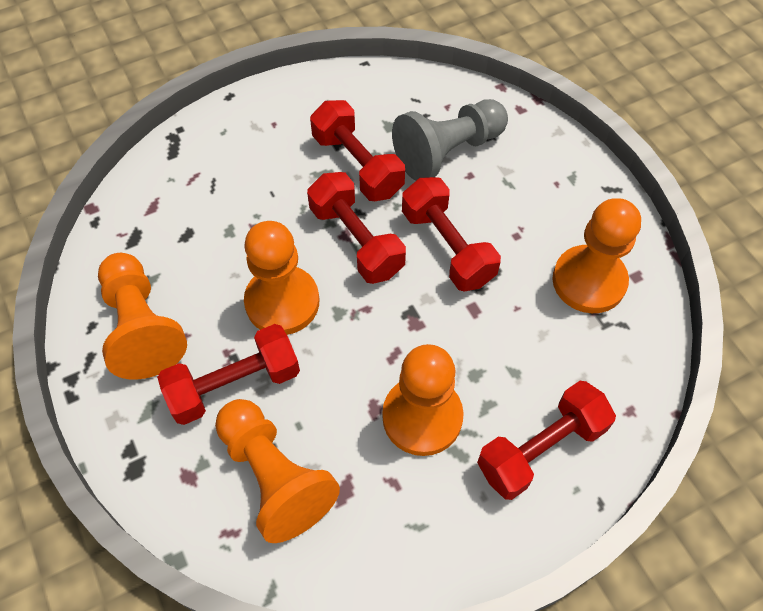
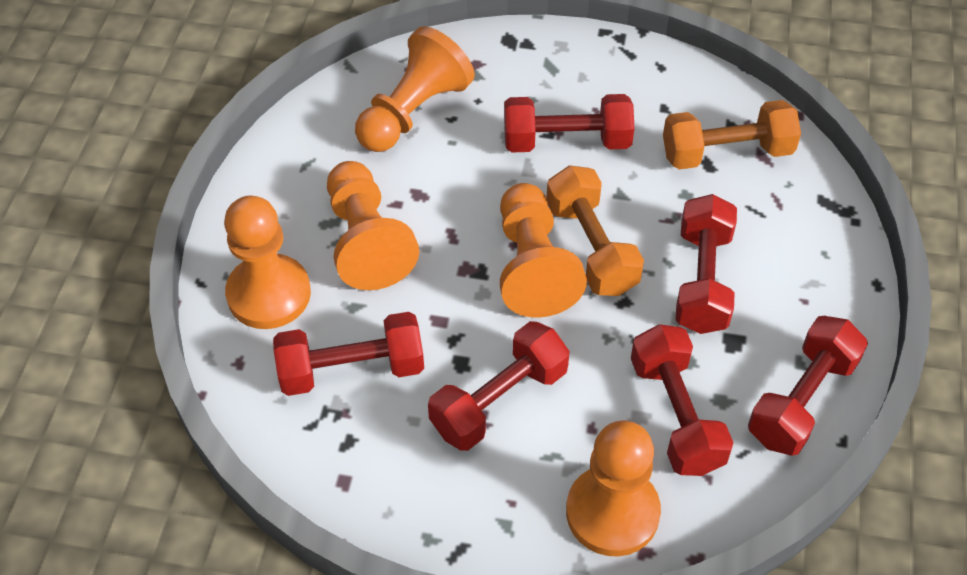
grey pawn: [392,99,508,181] = 1 -> none = 0
orange dumbbell: none = 0 -> [547,165,644,296] [663,100,801,169] = 2
red dumbbell: [157,324,300,425] [307,172,406,284] [310,100,405,201] [402,177,501,292] [477,381,616,500] = 5 -> [273,312,424,396] [428,321,570,451] [504,94,634,153] [631,324,733,476] [675,194,737,334] [748,316,868,456] = 6

